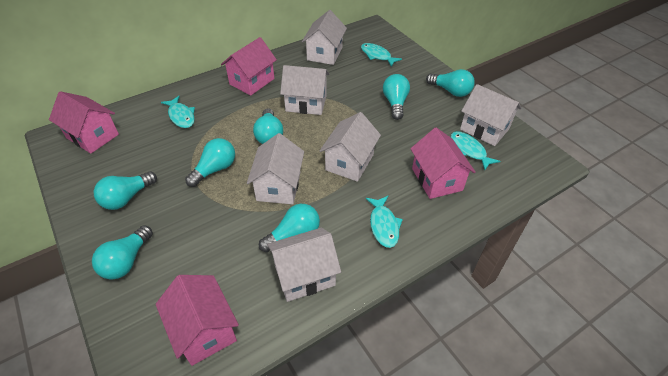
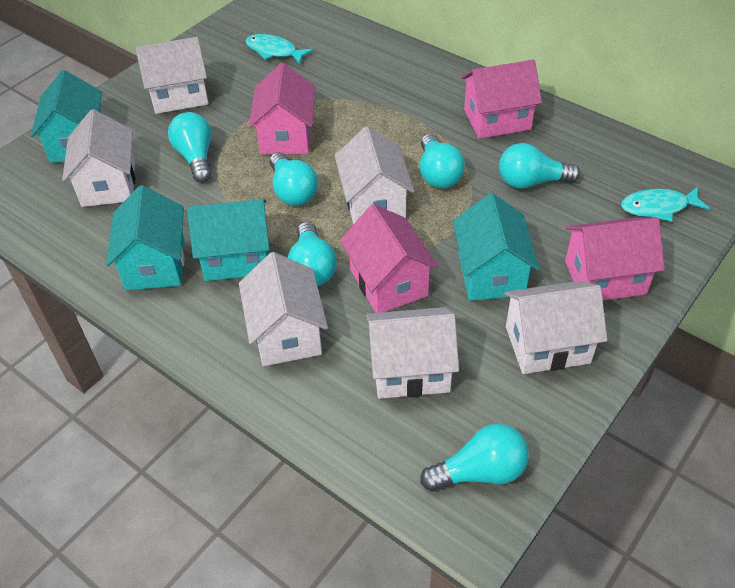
turquoise fish: [161,96,195,128] [361,43,402,67] [366,195,403,248] [451,131,500,170] = 4 -> [246,34,313,64] [621,187,710,222] = 2
turquoise house: none = 0 -> [31,70,102,163] [106,185,185,290] [187,199,270,281] [453,193,540,301] = 4
turquoise light bulb: [92,225,153,280] [94,171,157,210] [185,138,235,187] [253,108,283,144] [259,204,320,252] [383,74,410,120] [426,69,475,97] = 7 -> [168,112,211,183] [270,152,318,206] [288,222,337,286] [420,134,465,188] [420,424,529,492] [499,143,580,189] = 6

